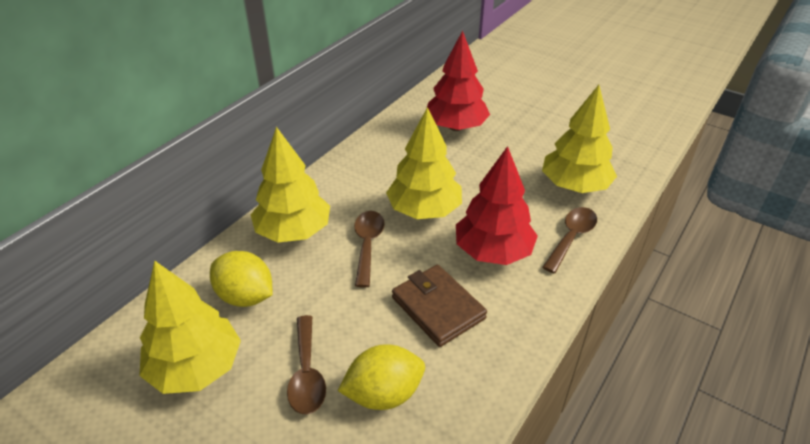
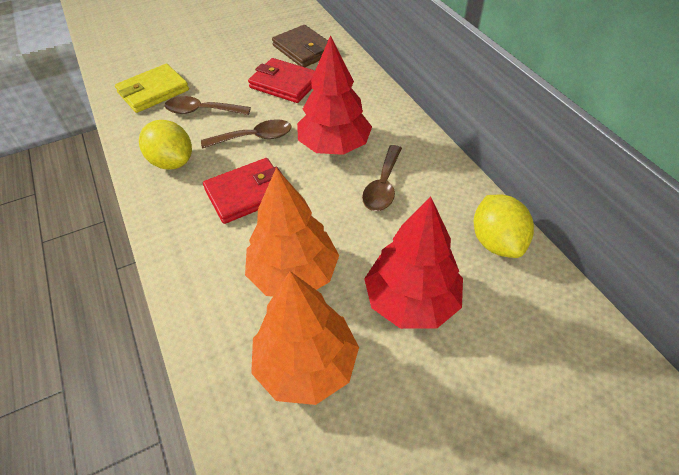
orange tree: none = 0 -> [245,168,339,297] [251,271,359,405] = 2
red wallet: none = 0 -> [203,158,283,224] [248,58,315,103] = 2
yellow tree: [139,261,241,394] [251,127,330,243] [386,107,462,219] [542,85,617,193] = 4 -> none = 0
yellow wallet: none = 0 -> [115,64,189,113] = 1

